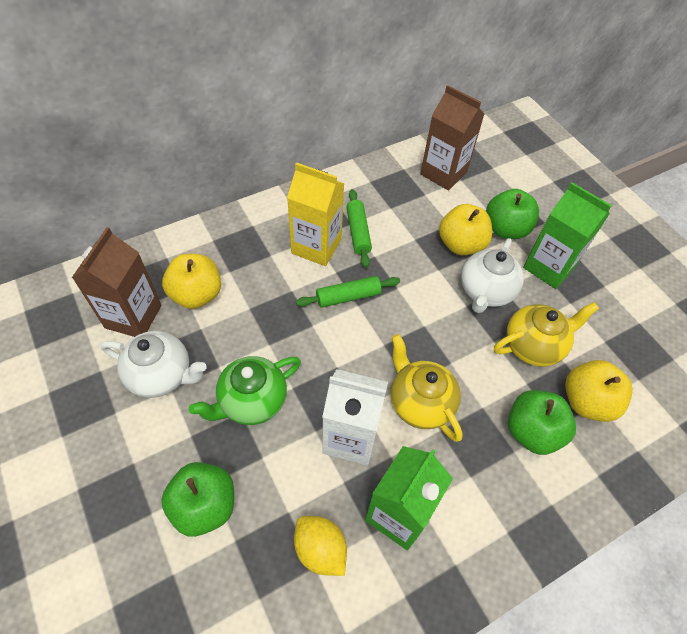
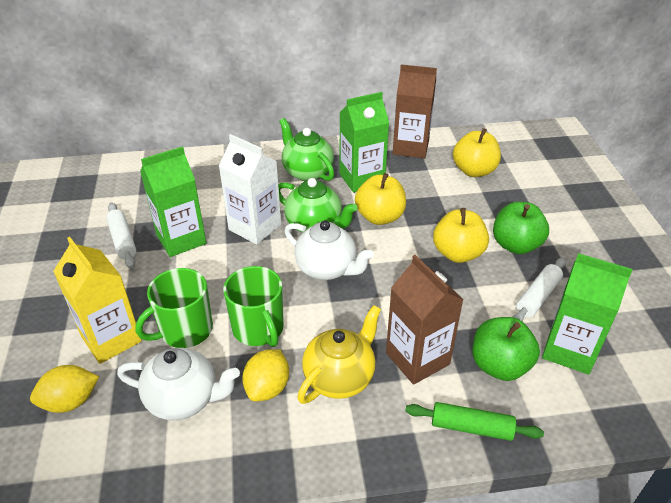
green apple: [161,462,234,537] [486,189,539,239] [508,390,576,455] = 3 -> [472,317,540,381] [493,202,549,254] = 2
green carton: [365,446,453,550] [523,182,612,289] = 2 -> [140,146,206,257] [339,92,389,193] [542,253,633,375] = 3
green mug: none = 0 -> [135,268,213,348] [223,266,284,347] = 2
green rolling pin: [296,276,400,308] [347,189,372,268] = 2 -> [406,402,544,441] = 1
green teapot: [189,356,301,425] = 1 -> [278,178,358,233] [279,118,334,181] = 2
white rolling pin: none = 0 -> [106,203,136,268] [513,258,566,321] = 2
yellow lemon: [294,516,347,576] = 1 -> [30,365,99,413] [242,349,289,401] = 2
yellow teapot: [391,334,463,442] [494,302,599,367] = 2 -> [297,305,381,404] = 1

